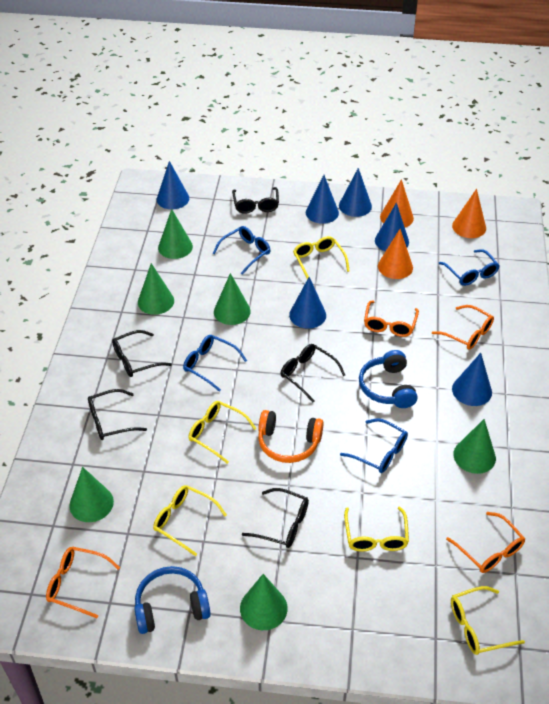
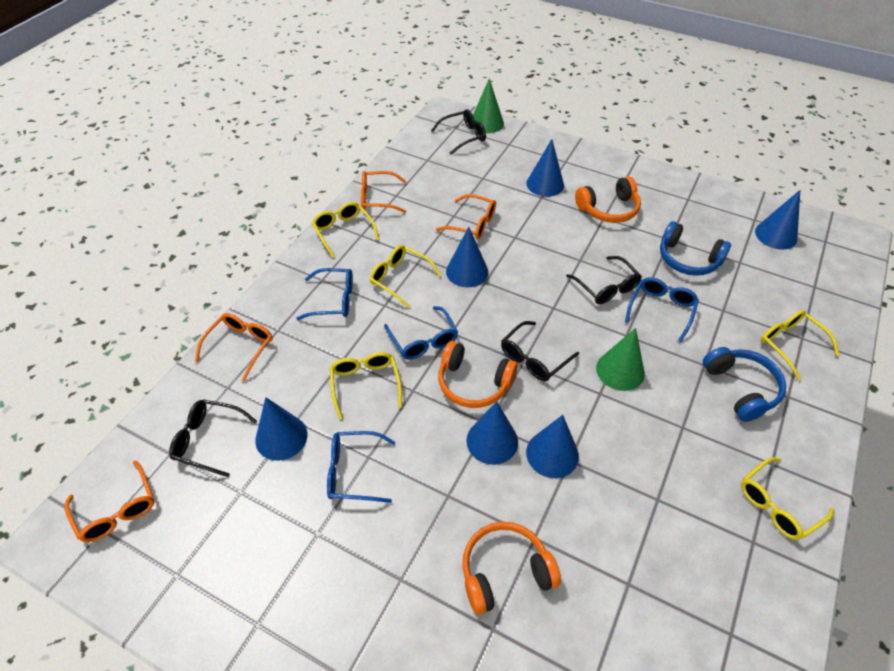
black glasses: [88,389,147,440] [112,330,172,377] [232,187,279,214] [242,488,309,548] [280,344,345,402] = 5 -> [169,399,257,477] [431,109,486,155] [501,321,579,381] [566,256,642,304] = 4
green cone: [69,467,114,522] [138,263,174,315] [158,209,193,259] [214,273,251,325] [240,574,288,630] [453,419,496,474] = 6 -> [473,78,504,133] [596,328,645,391] = 2
orange cone: [378,229,413,279] [380,179,414,227] [452,189,486,238] = 3 -> none = 0
orange headphones: [258,410,324,463] = 1 -> [438,341,518,408] [462,522,561,615] [575,176,641,223] = 3

